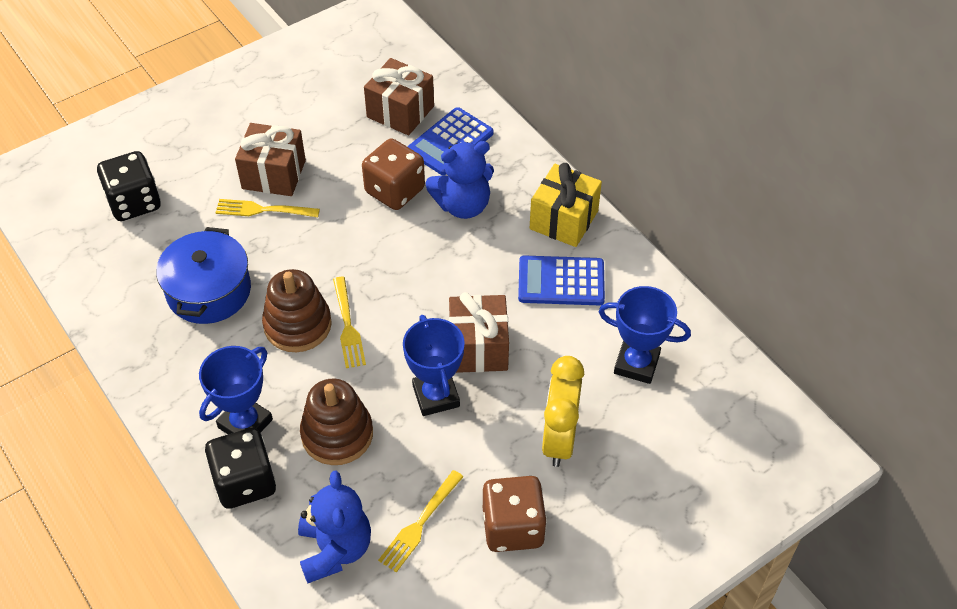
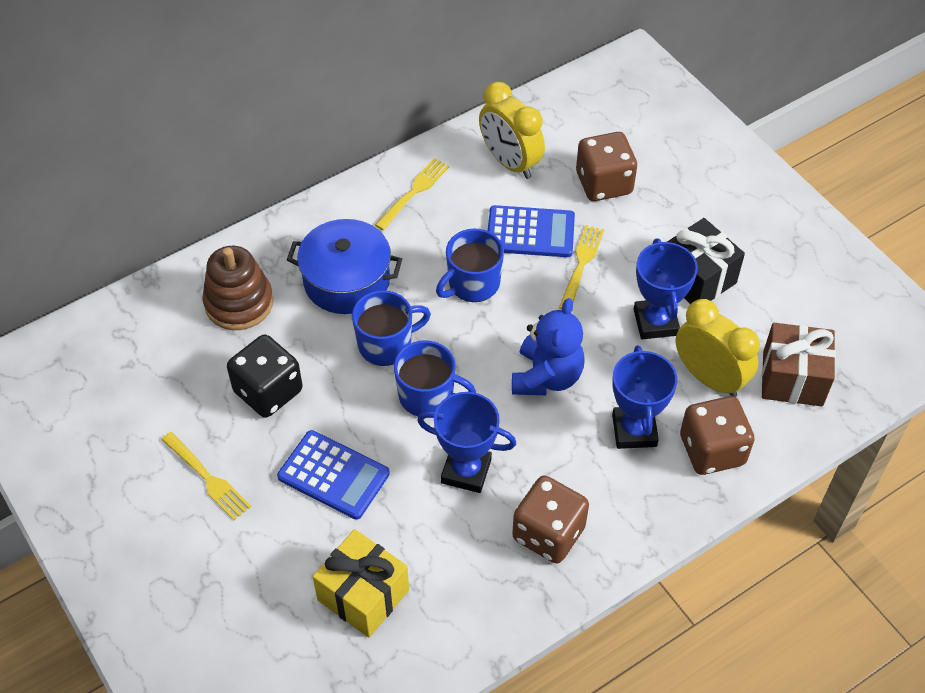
black dice: [97,151,161,221] [205,428,276,509] = 2 -> [227,334,303,418] = 1
black gift: none = 0 -> [667,218,745,304] = 1
blue mug: none = 0 -> [352,290,431,366] [394,340,476,416] [436,229,504,302] = 3
blue teddy bear: [298,470,371,583] [425,141,494,219] = 2 -> [512,298,585,395] = 1
brown dice: [362,138,425,210] [483,476,547,552] = 2 -> [512,475,589,564] [576,132,637,201] [680,396,755,475] = 3
brown gift: [235,123,306,196] [364,58,434,135] [449,292,509,373] = 3 -> [762,323,836,406] = 1
brown stacking toy: [262,269,332,352] [300,379,373,465] = 2 -> [202,246,273,330] = 1
yellow clock: [542,356,584,467] = 1 -> [479,82,545,179] [675,299,760,397] = 2

